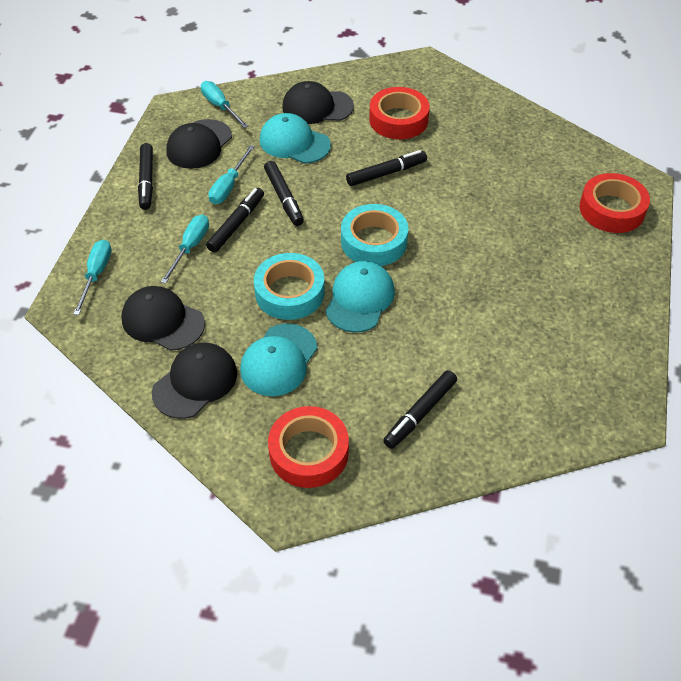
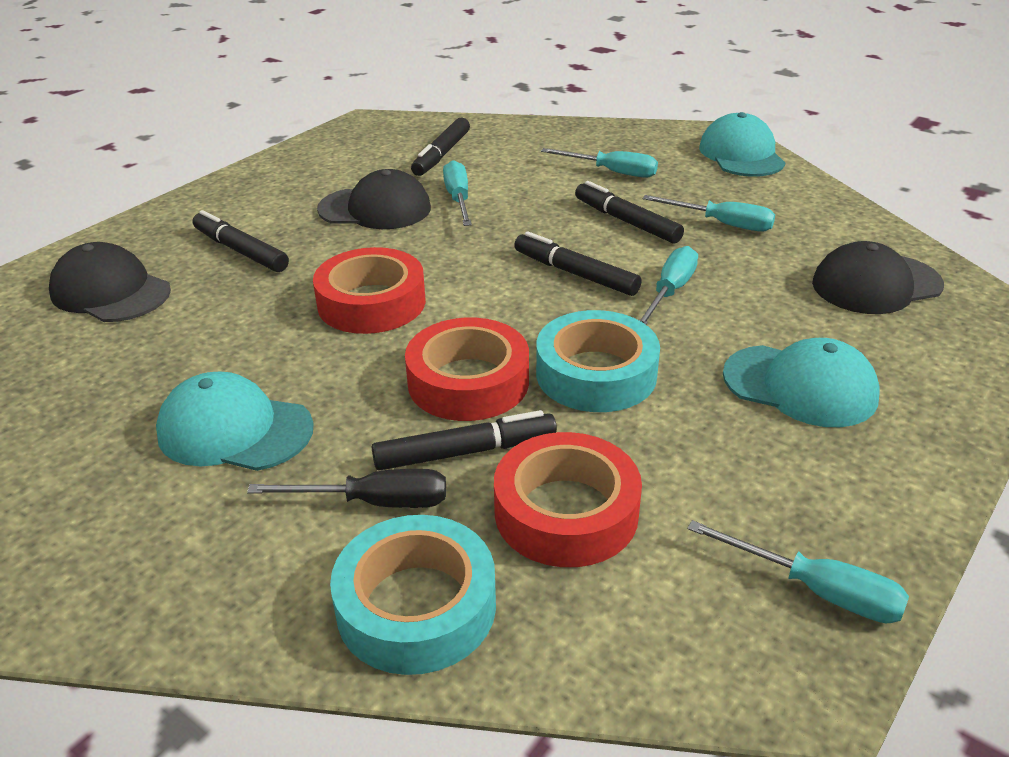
black cap: [122,286,205,351] [152,343,237,419] [166,119,232,169] [282,81,354,124] = 4 -> [49,242,171,322] [317,169,431,229] [812,241,944,314] = 3
black screwdriver: none = 0 -> [247,469,446,508] = 1
turquoise screwdriver: [73,240,111,315] [161,215,209,284] [201,81,249,128] [208,145,255,204] = 4 -> [443,160,472,226] [541,148,658,178] [639,246,698,325] [643,195,775,232] [687,520,909,623] = 5

